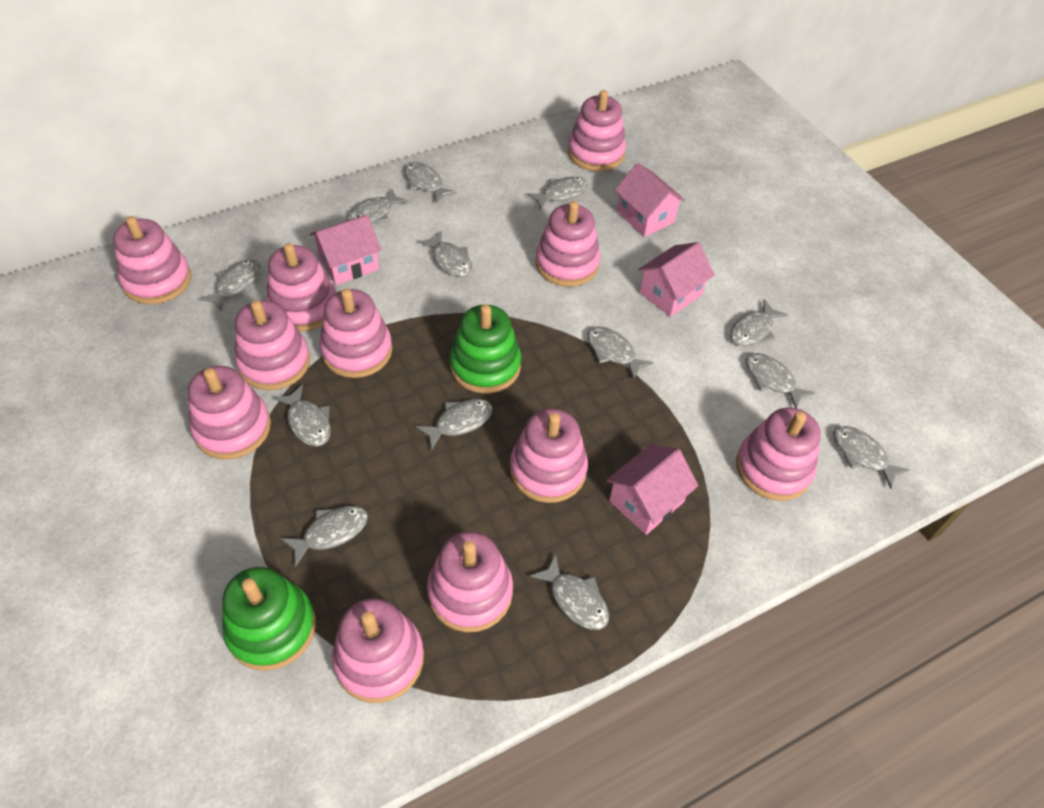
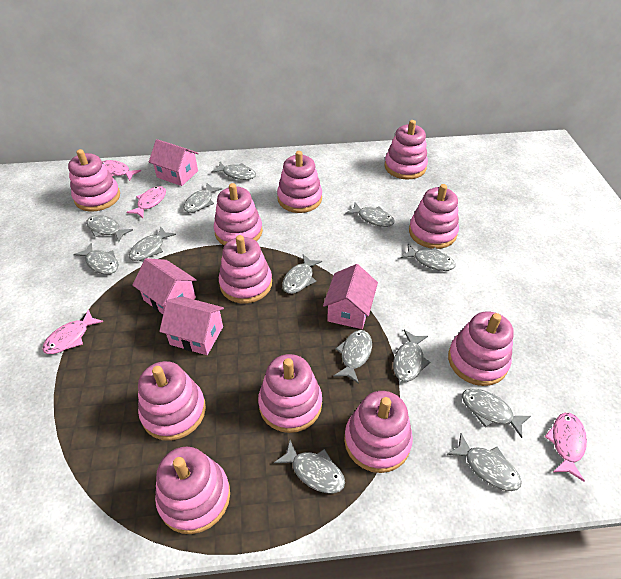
green stacking toy: [222,567,316,671] [450,304,521,393] = 2 -> none = 0
pink fish: none = 0 -> [42,309,103,354] [102,160,141,181] [126,186,166,218] [544,413,587,481] = 4

